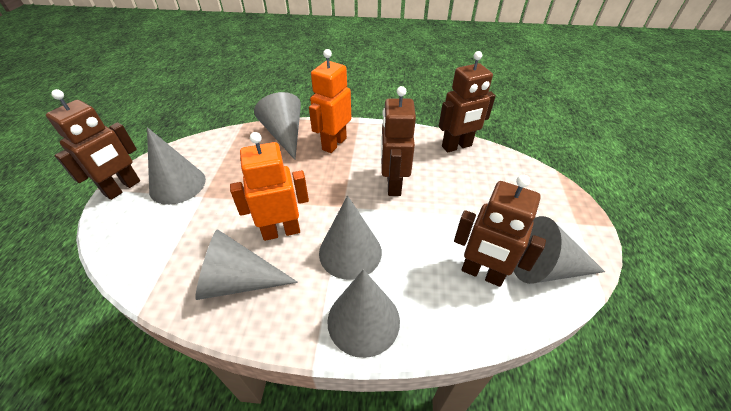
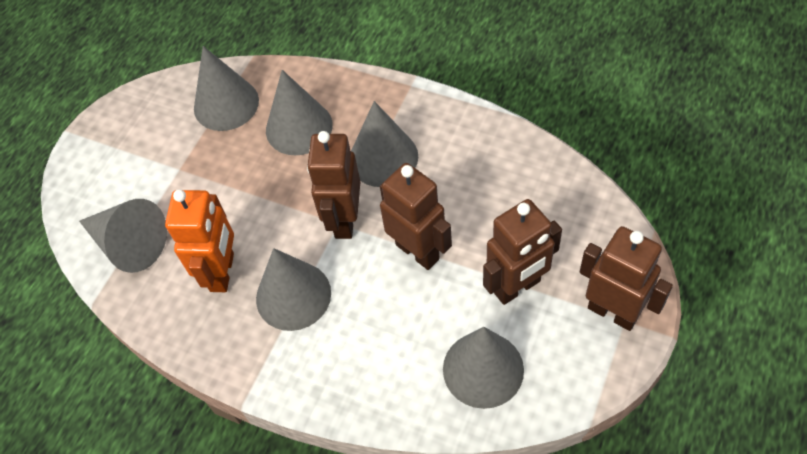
orange robot: [230,132,309,241] [309,49,351,153] = 2 -> [165,189,234,292] = 1

